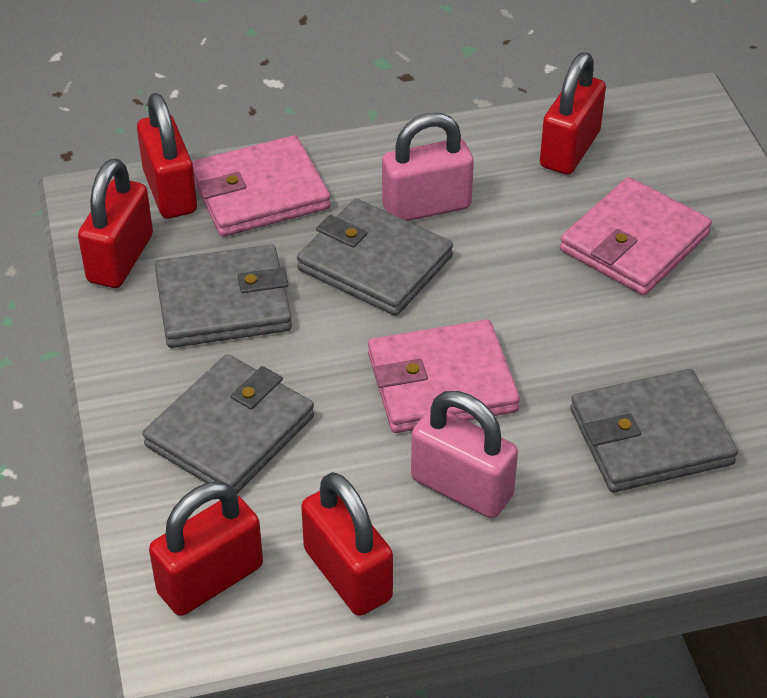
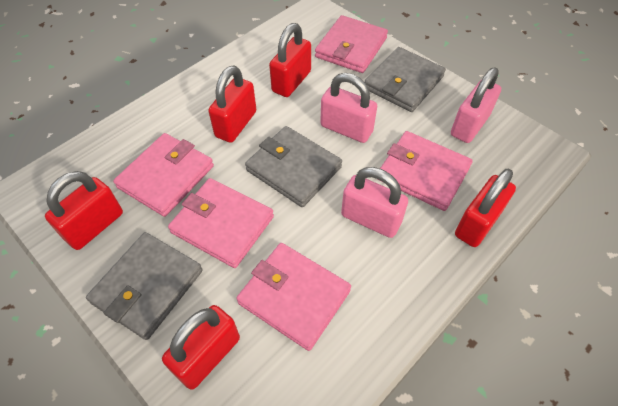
grey wallet: [143,354,314,494] [155,245,292,348] [297,199,453,316] [570,369,738,492] = 4 -> [86,232,203,340] [245,126,342,207] [365,47,446,112] = 3
pink padlock: [382,113,474,221] [411,391,518,518] = 2 -> [320,73,377,143] [341,167,408,238] [451,67,501,143] = 3
pink wallet: [192,135,330,237] [368,319,520,433] [560,177,712,295] = 3 -> [113,133,214,217] [168,178,274,268] [236,243,351,351] [315,15,388,73] [378,131,473,211] = 5

